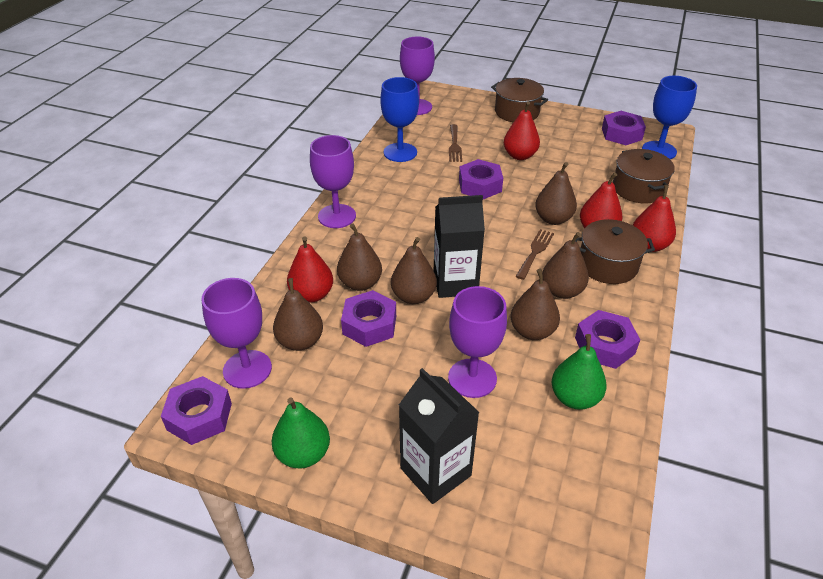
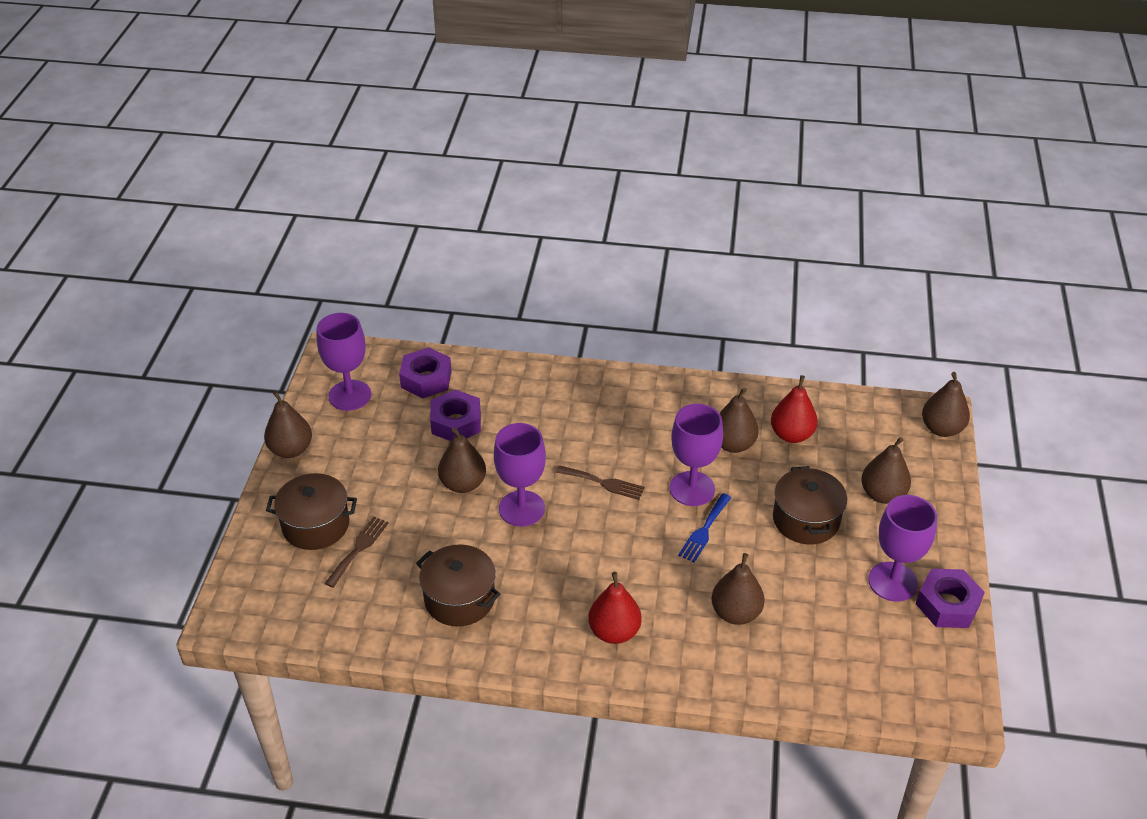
black carton: [399,368,480,504] [434,195,485,298] = 2 -> none = 0
blue fork: none = 0 -> [678,493,731,562] = 1
blue goblet: [380,77,419,162] [642,76,697,159] = 2 -> none = 0
green pear: [271,398,330,469] [552,334,606,410] = 2 -> none = 0
purple nut: [161,376,232,445] [341,290,396,347] [459,159,503,200] [575,310,640,369] [602,111,646,145] = 5 -> [399,347,452,399] [430,389,481,441] [916,569,985,628] = 3
red pear: [287,236,333,303] [504,101,540,160] [580,172,622,228] [633,185,676,252] = 4 -> [588,572,642,644] [771,375,818,443] = 2

